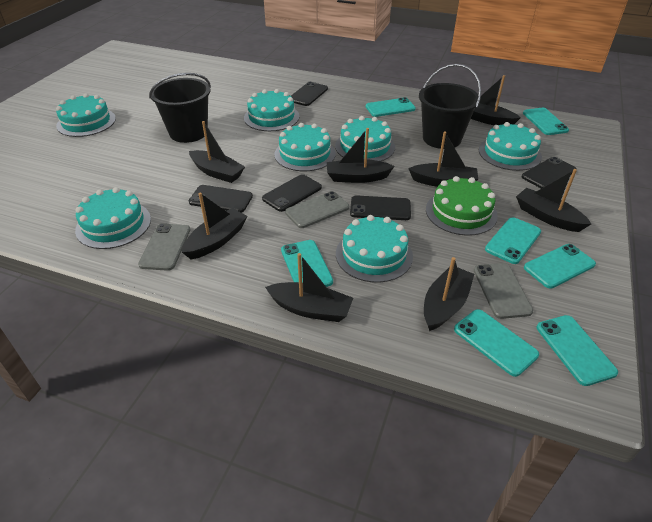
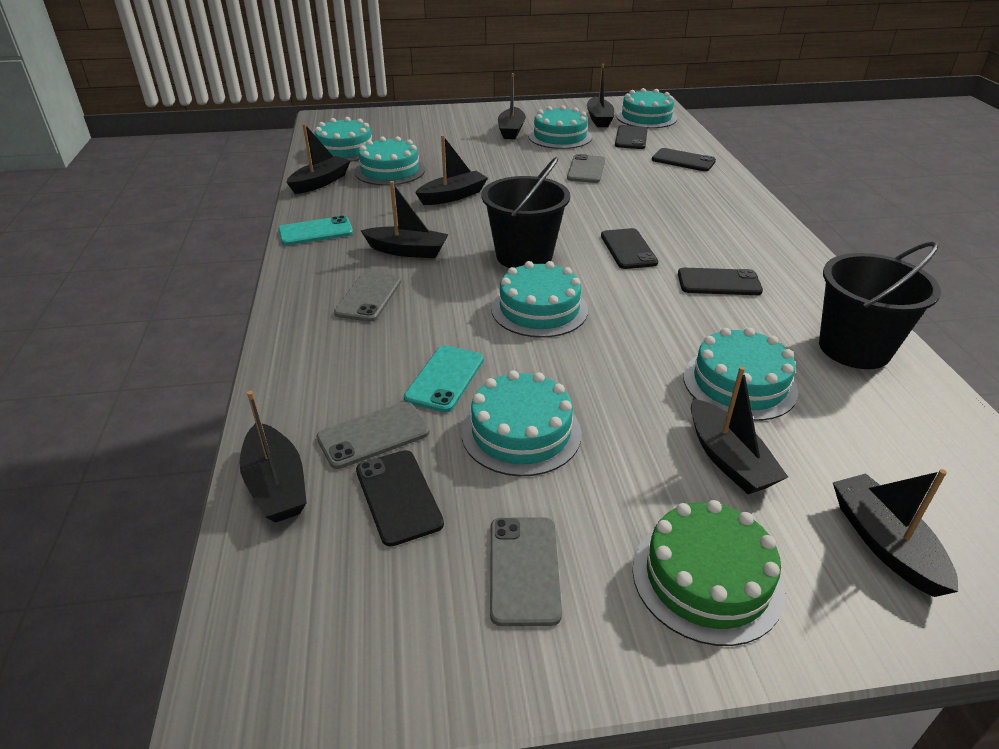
grey phone: [138,223,190,271] [285,191,349,228] [474,263,533,319] = 3 -> [317,402,430,469] [334,272,401,322] [490,518,562,626] [567,154,605,183] = 4
turquoise phone: [281,240,333,287] [366,97,416,117] [454,309,539,377] [485,217,541,264] [523,108,569,135] [524,244,596,289] [537,315,618,386] = 7 -> [278,215,353,245] [404,345,484,412] = 2

